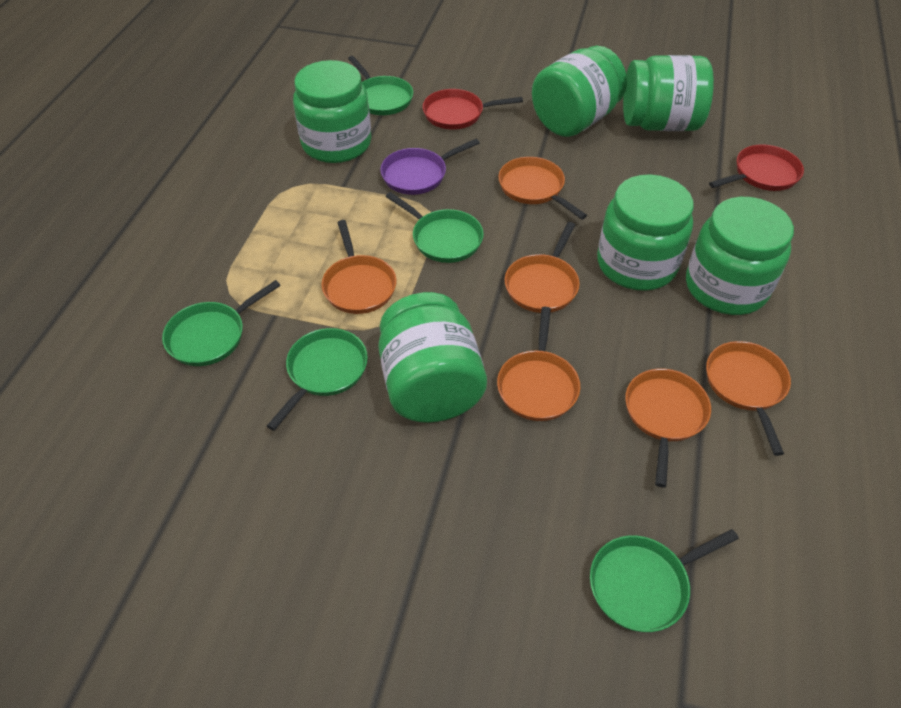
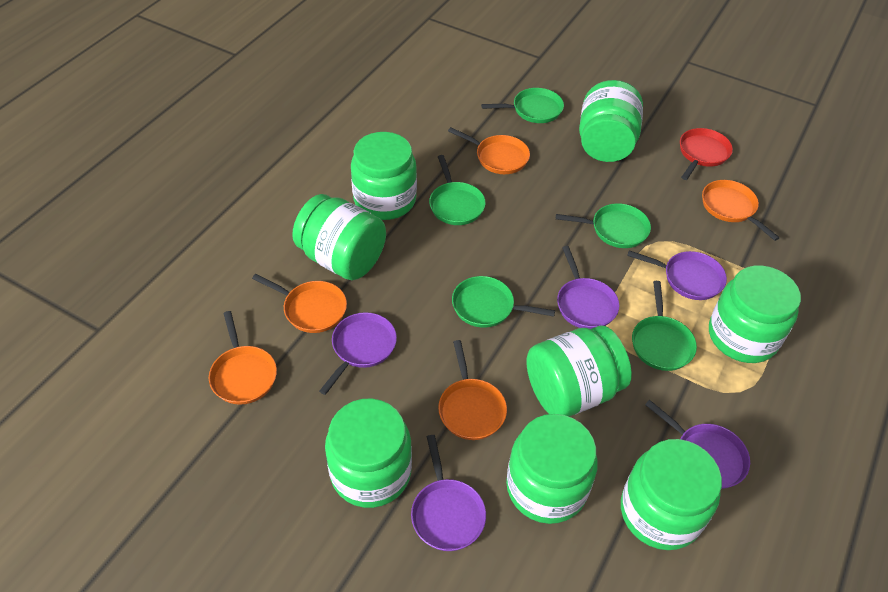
green jar: [293,60,372,163] [378,292,487,423] [532,46,627,137] [597,174,694,291] [623,55,714,131] [686,197,794,315] = 6 -> [292,194,386,280] [325,398,412,508] [351,132,417,220] [506,414,598,524] [526,325,632,417] [579,80,643,162] [621,439,722,550] [709,266,801,363] = 8
orange pan: [322,220,397,314] [497,307,580,421] [498,157,587,220] [505,222,580,313] [625,369,711,487] [706,341,791,456] = 6 -> [209,311,277,405] [252,274,347,333] [438,340,507,440] [448,127,530,174] [702,180,780,241] = 5
purple pan: [380,139,480,195] = 1 -> [319,312,397,395] [411,435,486,551] [557,246,619,329] [627,250,727,300] [645,400,750,489] = 5
red pan: [423,89,523,130] [709,144,804,191] = 2 -> [680,128,733,180] = 1

